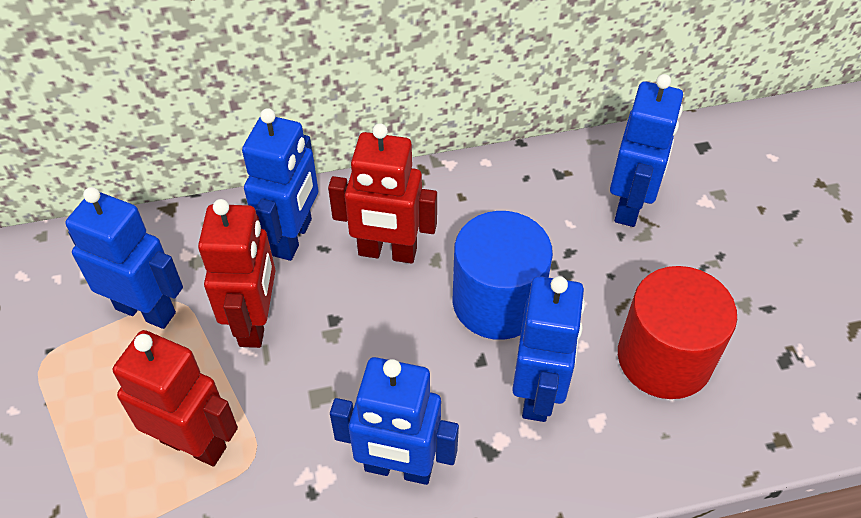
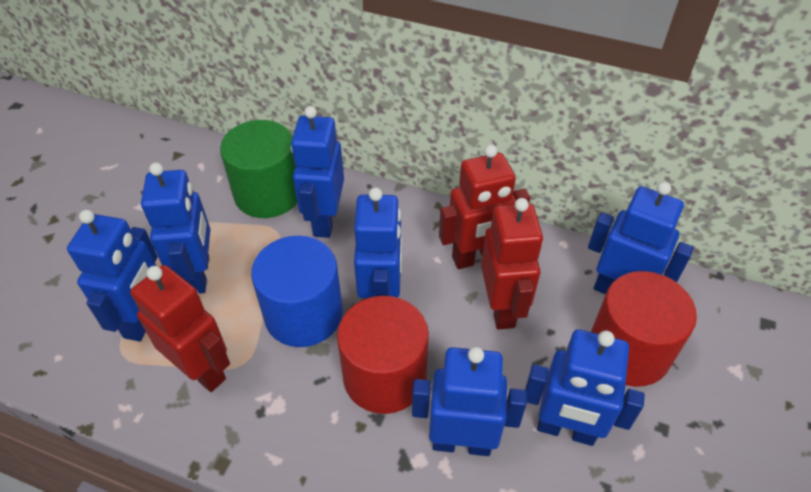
blue robot: [65,187,183,329] [242,108,318,261] [330,357,459,485] [512,276,585,422] [610,74,683,227] = 5 -> [67,210,158,341] [141,162,211,294] [291,106,344,238] [354,188,402,298] [412,347,527,456] [525,329,645,446] [588,182,694,294] = 7
green cylinder: none = 0 -> [220,120,297,218] = 1
red cylinder: [618,266,737,399] = 1 -> [337,296,429,414] [591,271,697,387] = 2

